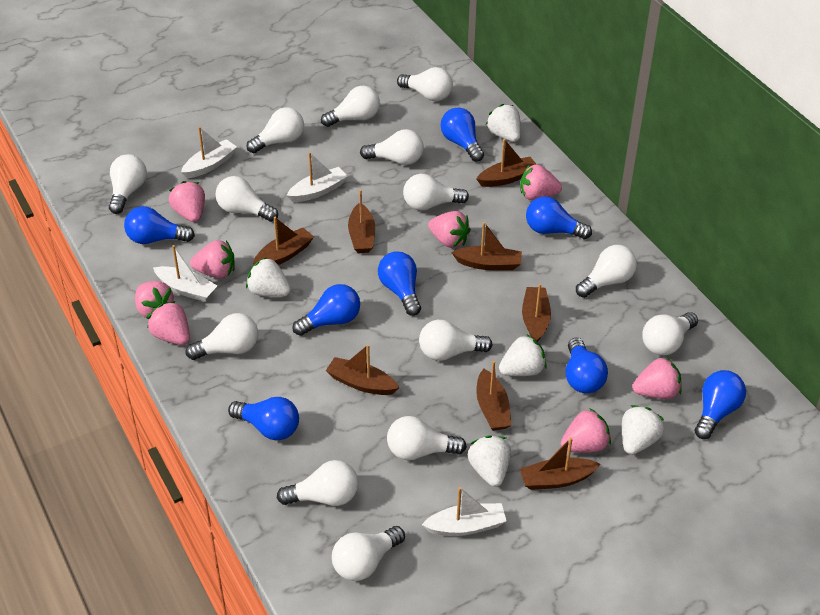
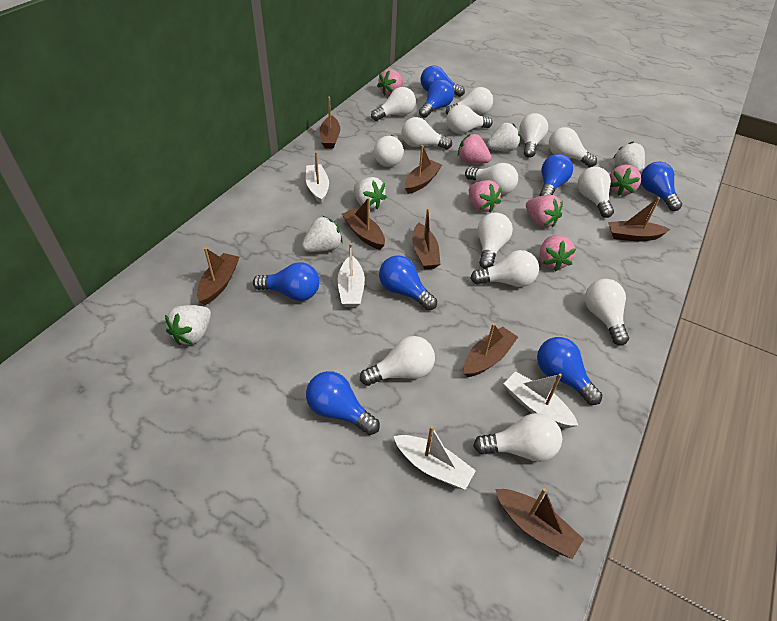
pink strawberry: [135,281,175,319] [147,301,190,345] [169,181,205,222] [190,240,235,278] [428,211,471,248] [520,164,562,200] [561,408,611,453] [632,357,682,399] = 8 -> [377,69,403,96] [458,134,491,163] [469,180,502,212] [526,195,563,227] [540,235,576,271] [610,165,641,196] = 6

